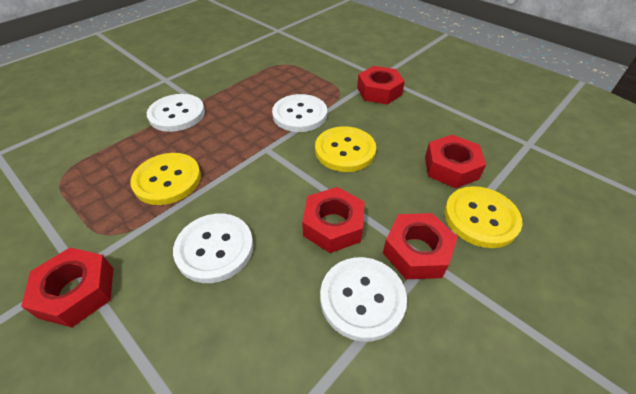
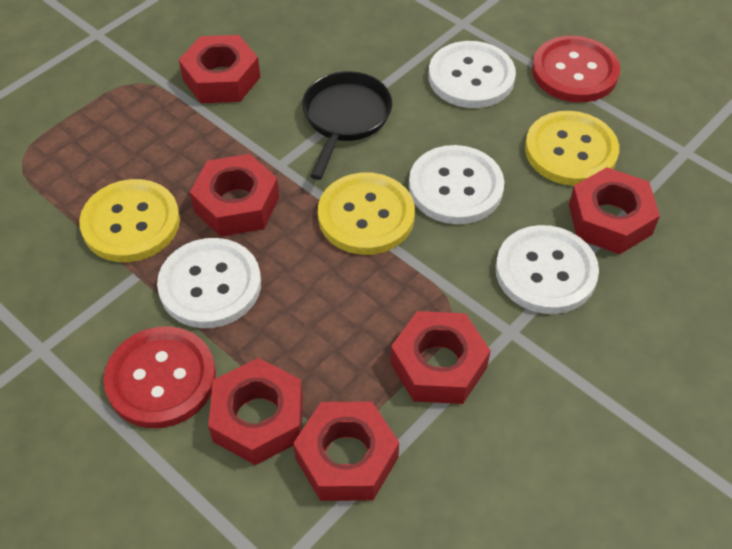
black pan: none = 0 -> [302,71,392,180] = 1
red button: none = 0 -> [104,326,216,428] [532,36,620,102] = 2
red nut: [21,248,113,327] [302,187,365,253] [357,66,405,104] [383,213,458,279] [425,135,486,188] = 5 -> [179,35,260,103] [190,154,279,237] [208,358,303,465] [293,402,399,501] [390,311,491,404] [569,167,660,254] = 6

